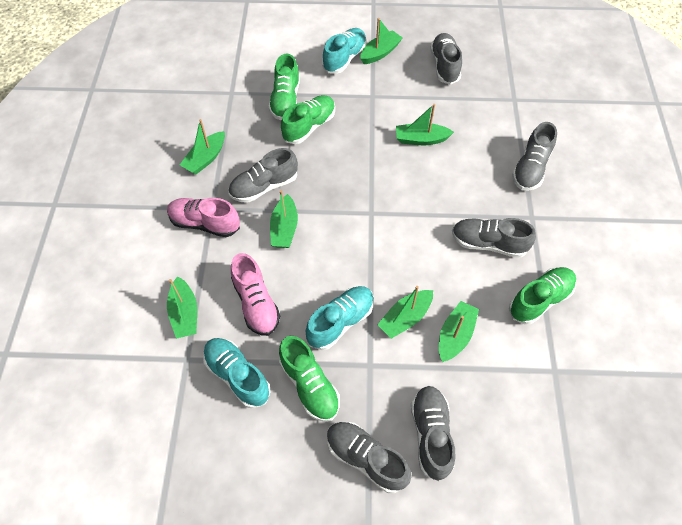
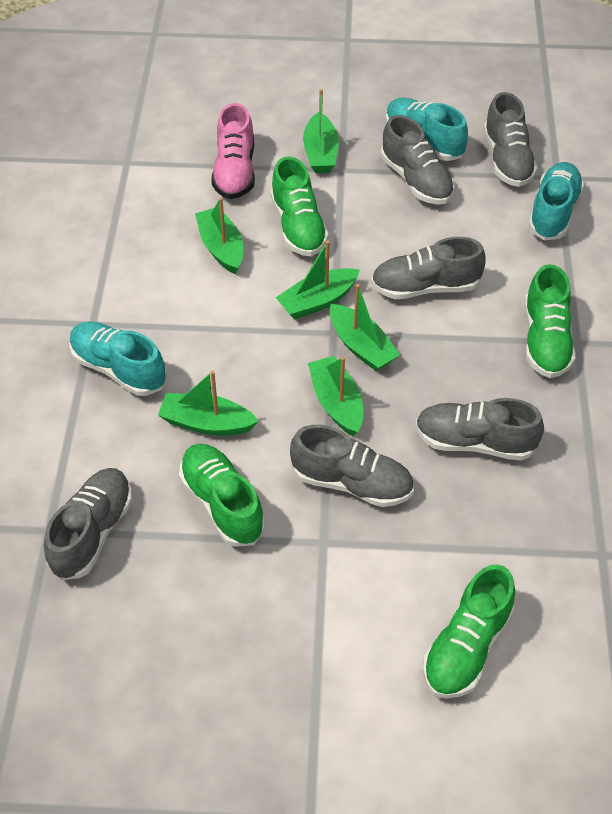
green boat: [167,276,197,339] [180,119,225,174] [270,190,298,248] [360,18,403,64] [377,286,433,339] [396,104,454,145] [439,301,479,362] = 7 -> [158,371,259,435] [195,197,243,274] [275,240,360,319] [303,89,339,173] [308,356,363,436] [330,284,400,371] = 6
pink shoe: [167,198,240,237] [231,253,280,336] = 2 -> [211,103,255,199] = 1

